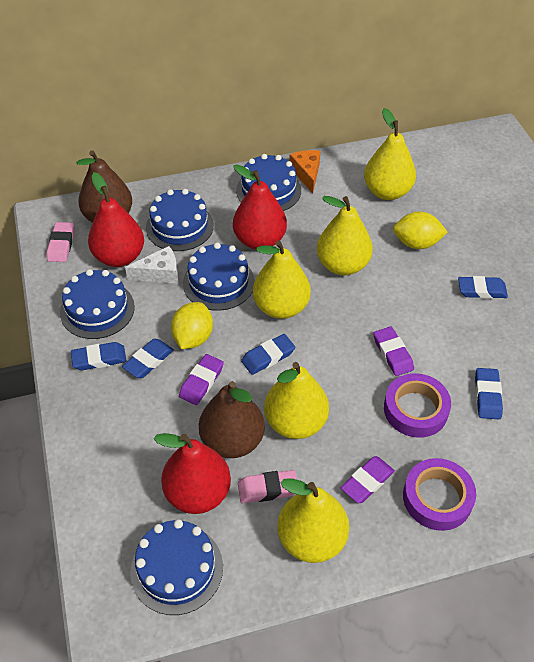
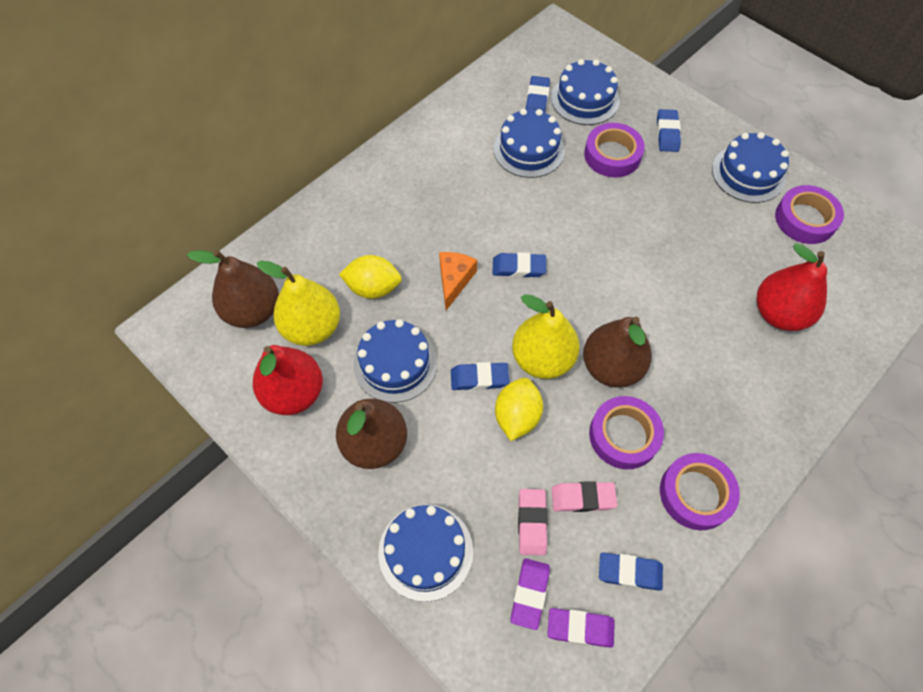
brown pear: [76,150,132,223] [199,381,265,458] = 2 -> [187,250,279,328] [336,399,407,469] [583,317,652,388] = 3
purple eraser: [179,354,224,405] [341,456,395,503] [373,326,414,376] = 3 -> [510,558,550,630] [547,608,615,648] = 2
purple tape: [384,373,451,438] [403,458,476,531] = 2 -> [584,123,645,177] [589,396,664,469] [660,453,740,530] [775,185,844,244] = 4
red pear: [88,172,144,267] [153,433,231,514] [233,165,287,250] = 3 -> [253,345,323,415] [757,243,827,331] = 2
white cheese: [125,246,178,284] = 1 -> none = 0
yellow pear: [253,240,311,319] [264,362,329,439] [277,478,349,563] [317,196,373,276] [364,108,416,200] = 5 -> [257,260,340,346] [512,294,580,379] = 2

